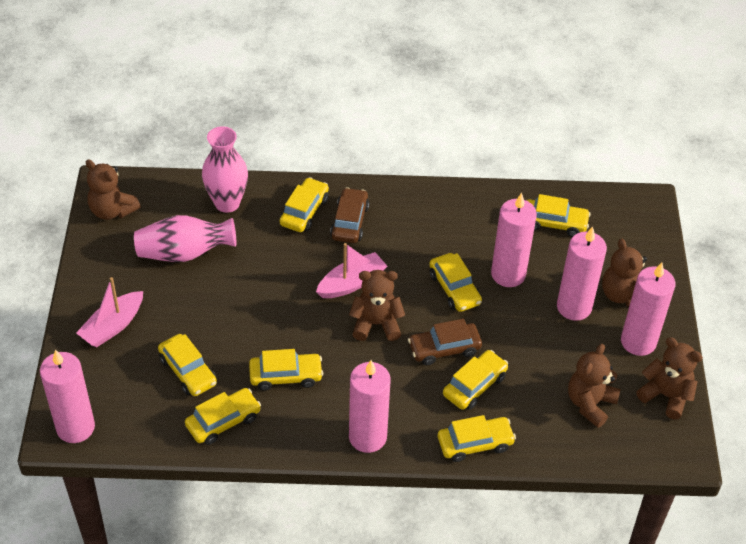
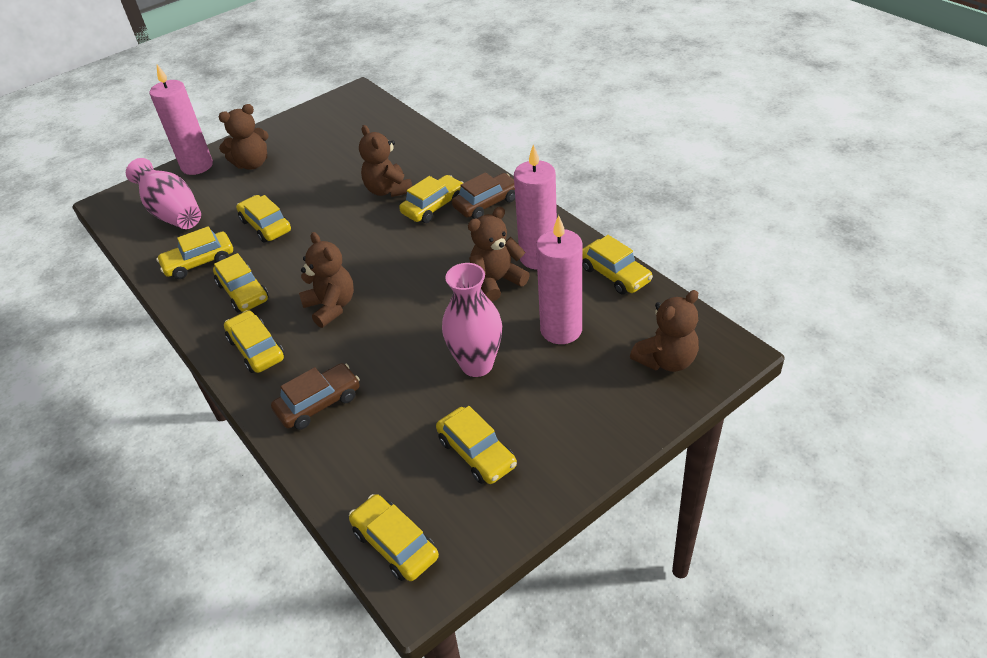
pink boat: [76,277,143,347] [316,243,387,298] = 2 -> none = 0
pink candle: [40,349,95,443] [349,360,391,453] [491,193,537,287] [557,226,607,321] [621,263,675,356] = 5 -> [149,65,213,175] [514,145,557,269] [536,215,582,344] = 3

